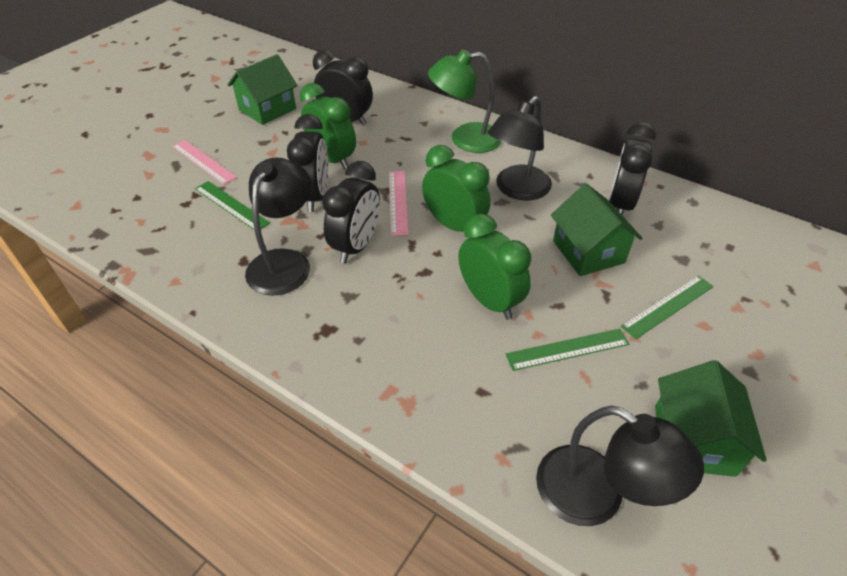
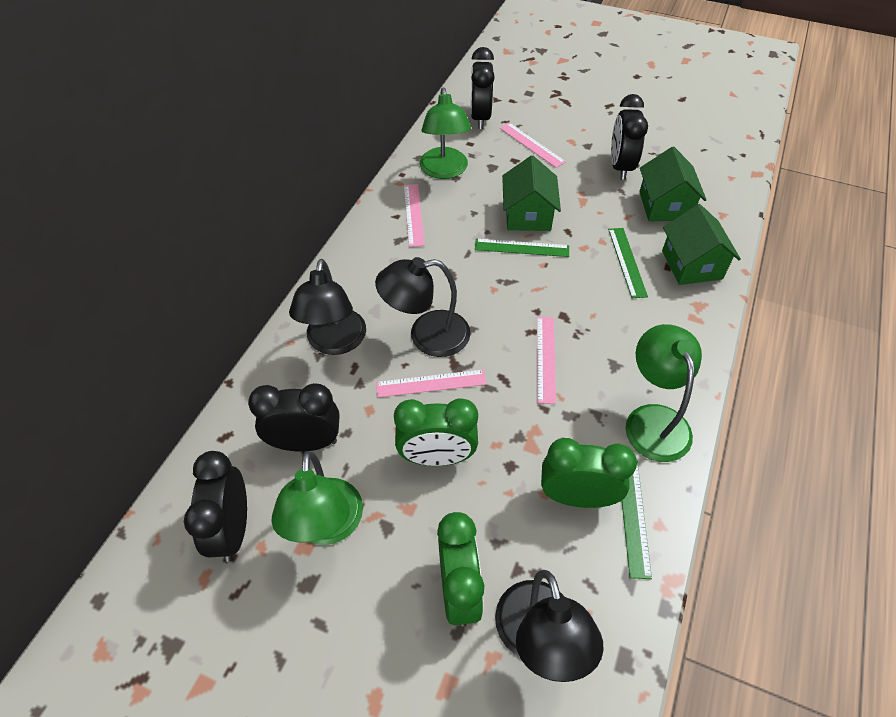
green lamp: [428,49,502,153] = 1 -> [271,451,363,545] [420,88,471,179] [625,324,702,462] = 3
pink ruler: [172,140,237,185] [389,171,408,236] = 2 -> [376,369,487,398] [404,184,425,247] [500,123,566,168] [537,317,556,404] = 4

